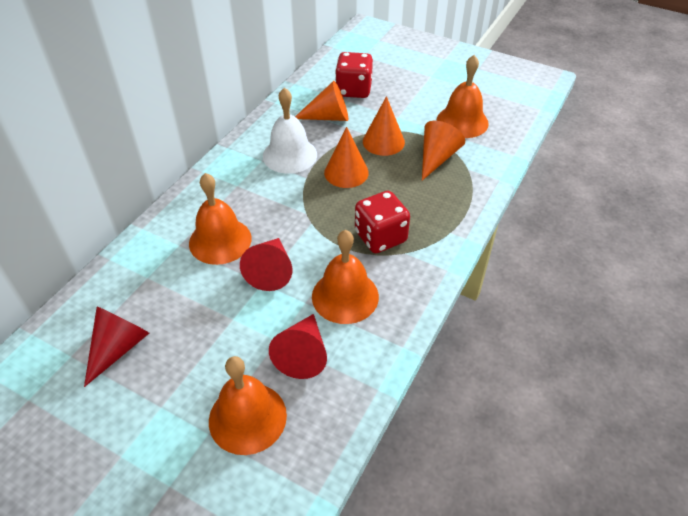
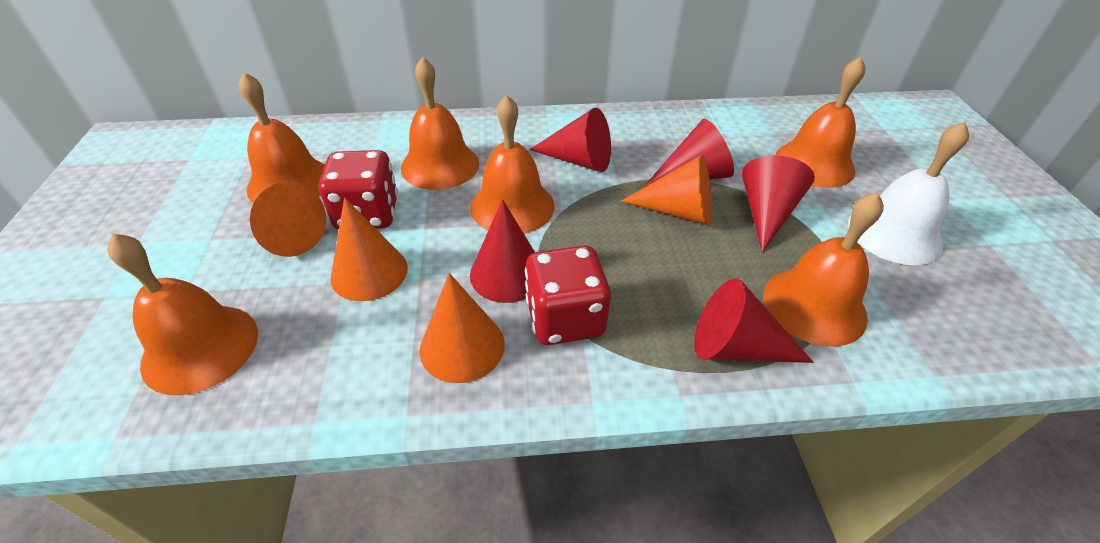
orange bell: [189,173,252,265] [209,356,287,455] [312,230,379,324] [436,55,489,138] = 4 -> [107,234,258,395] [239,72,325,203] [401,57,479,190] [470,95,554,234] [763,192,884,347] [776,57,865,188] = 6
red cone: [84,307,149,387] [240,238,292,291] [269,314,327,379] = 3 -> [470,199,535,303] [530,107,611,172] [644,119,734,187] [694,278,814,363] [742,155,815,252] = 5

